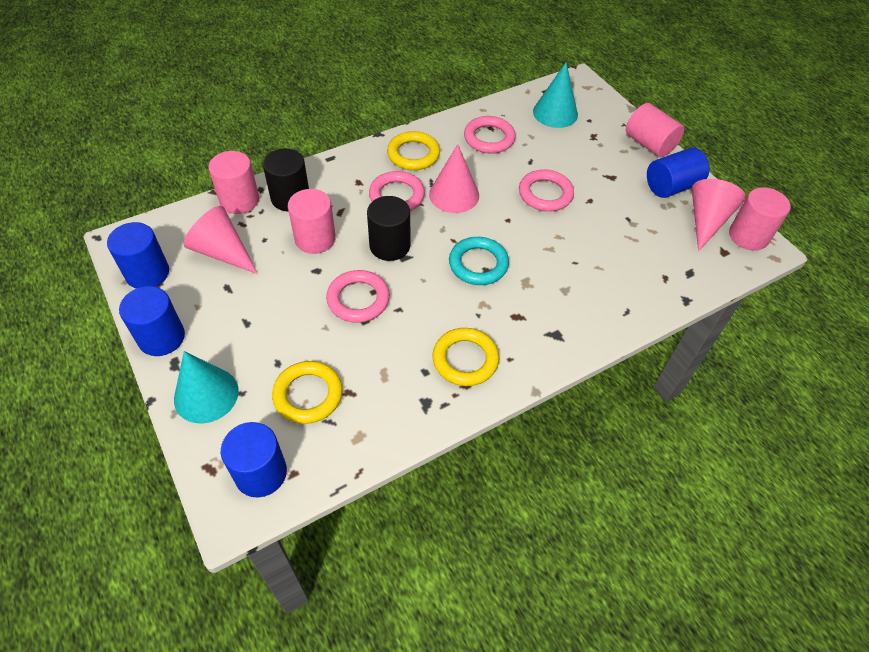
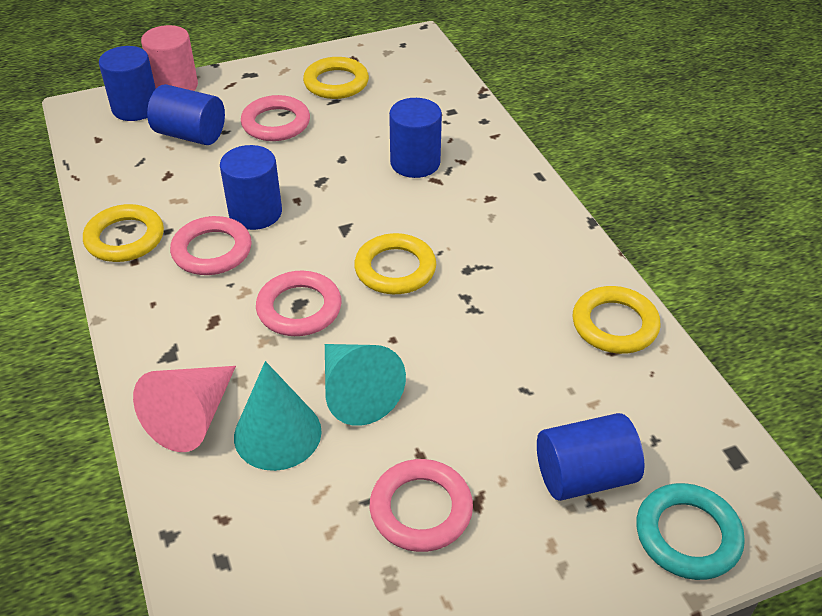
black cylinder: [263,148,309,211] [367,196,410,261] = 2 -> none = 0
blue cylinder: [107,222,169,289] [119,286,185,356] [221,422,287,497] [647,148,709,198] = 4 -> [99,46,156,121] [147,84,225,145] [220,145,282,230] [389,98,442,178] [537,413,644,501] = 5
pink cone: [184,206,258,274] [429,144,479,213] [692,179,746,252] = 3 -> [133,366,236,452] = 1
pink cylinder: [209,151,259,214] [288,189,336,254] [626,103,684,157] [729,187,791,251] = 4 -> [141,25,198,91] = 1
yellow ring: [272,361,343,424] [387,131,440,170] [432,328,499,386] = 3 -> [83,204,164,262] [303,57,369,99] [354,233,436,294] [572,286,660,354] = 4

